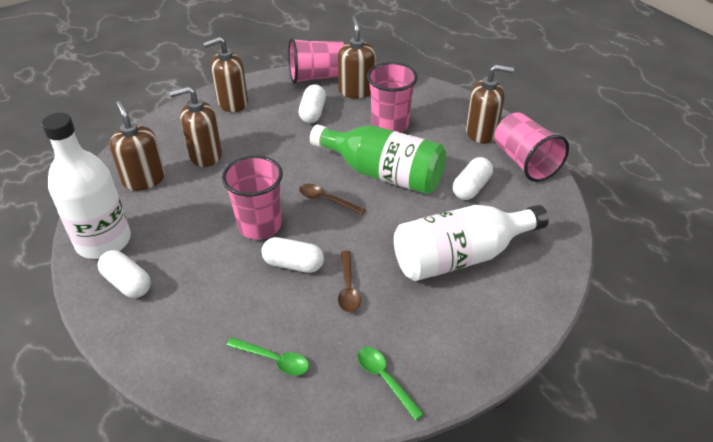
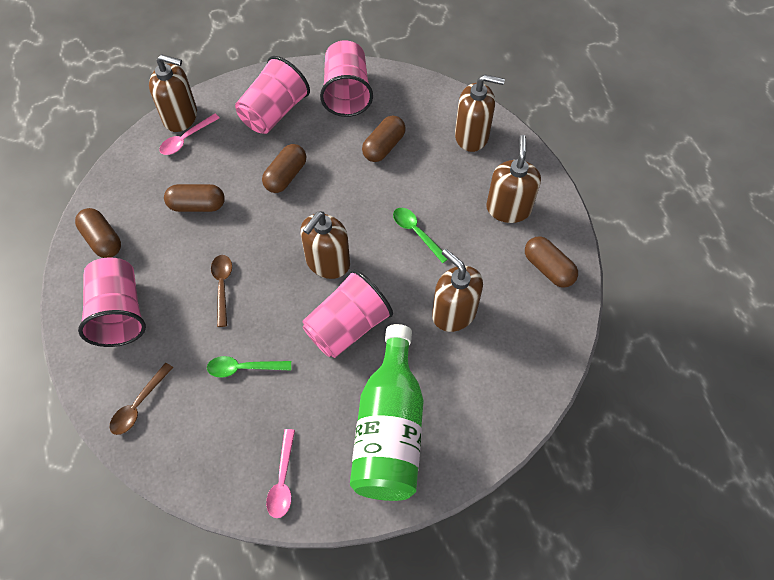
brown capsule: none = 0 -> [75,208,121,258] [164,184,225,212] [262,144,306,193] [362,116,406,162] [525,236,578,288] = 5
pink spoon: none = 0 -> [159,114,220,155] [266,429,295,518] = 2
white bottle: [42,112,131,259] [394,205,549,281] = 2 -> none = 0
white capsule: [98,250,151,298] [262,237,324,273] [299,84,326,123] [453,157,493,200] = 4 -> none = 0

